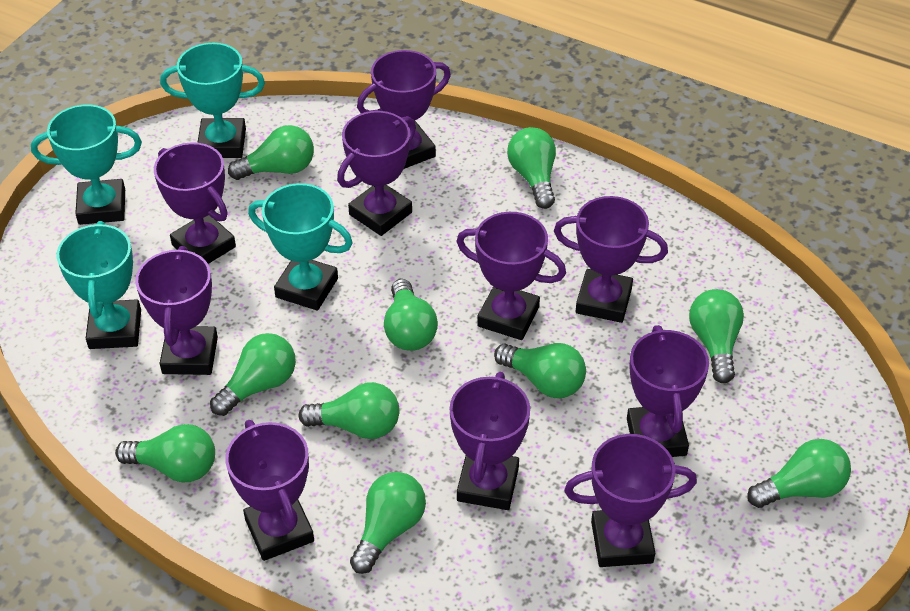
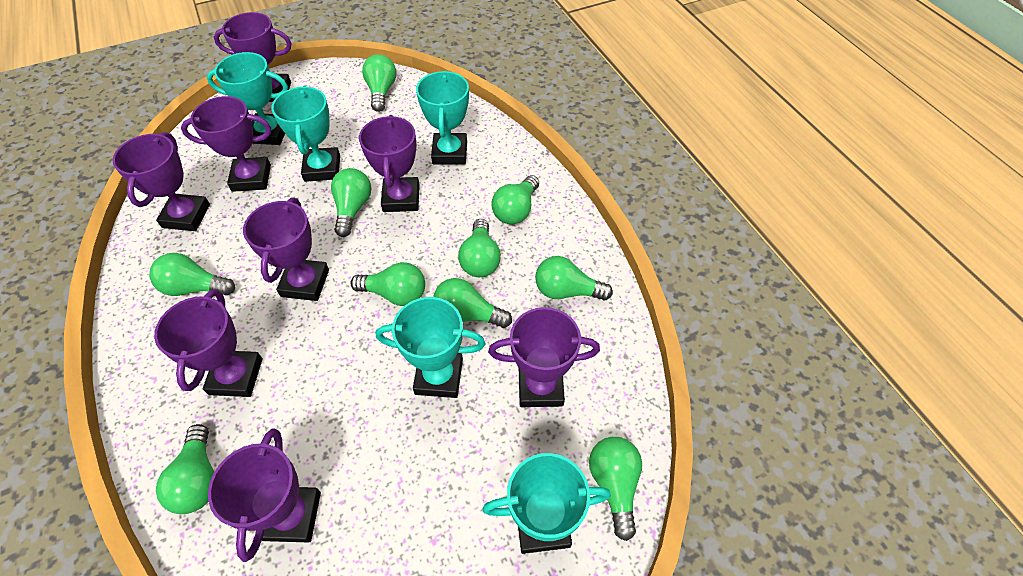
purple trophy: [135,246,218,375] [154,142,236,264] [225,420,314,561] [337,111,416,236] [357,50,451,169] [450,372,530,510] [456,212,566,340] [554,196,668,323] [564,434,697,567] [627,325,709,457] = 10 -> [112,132,210,231] [154,289,263,397] [181,96,271,192] [208,429,321,562] [214,12,292,102] [243,198,329,301] [359,115,420,212] [488,307,600,407] = 8
turquoise trophy: [31,105,142,225] [57,221,141,349] [160,43,265,158] [248,183,353,311] = 4 -> [207,52,288,145] [272,86,340,182] [376,297,485,398] [416,71,469,164] [483,453,611,554] = 5

